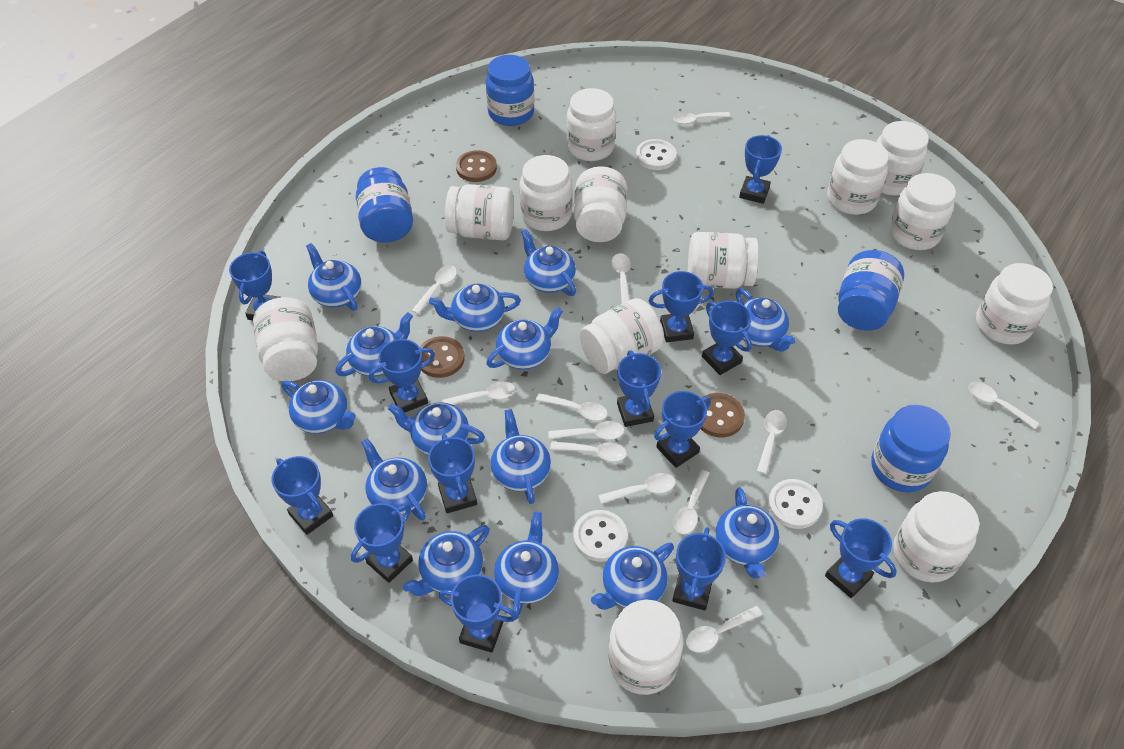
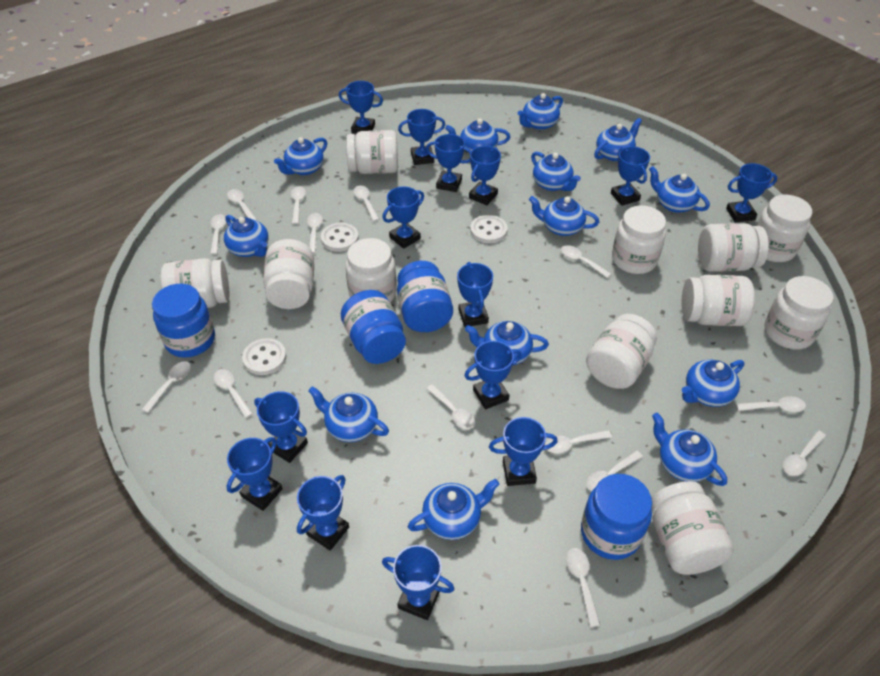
blue teapot: [282,380,356,434] [306,243,361,311] [335,312,413,377] [361,438,427,520] [388,402,485,455] [403,525,490,596] [429,284,521,332] [486,307,563,370] [491,409,551,504] [494,512,559,619] [521,229,576,296] [591,543,674,610] [715,487,779,579] [736,289,796,352] = 14 -> [224,215,269,257] [274,137,327,175] [308,386,389,442] [408,479,499,540] [445,118,510,153] [465,321,549,365] [518,93,563,130] [529,196,599,236] [531,152,581,191] [594,118,642,161] [649,166,710,213] [652,413,727,486] [682,360,744,407] = 13
blue trophy: [229,251,281,320] [272,456,333,535] [351,503,413,583] [369,339,435,412] [428,434,477,513] [439,574,517,653] [617,350,661,427] [649,271,714,342] [654,391,711,468] [672,527,726,611] [702,301,752,375] [739,135,782,204] [825,518,897,598] = 13 -> [226,437,282,511] [254,391,308,463] [297,475,349,551] [339,81,383,134] [382,187,424,249] [382,545,454,620] [398,109,445,165] [426,134,471,192] [457,262,493,327] [464,341,522,410] [469,146,501,205] [489,417,558,486] [611,146,650,206] [726,163,777,222] = 14
brown button: [420,336,465,378] [456,150,497,182] [701,393,745,437] = 3 -> none = 0
white jar: [253,297,318,381] [445,184,514,240] [520,155,573,231] [566,88,616,161] [574,166,627,242] [580,298,664,374] [608,600,684,695] [688,232,759,289] [827,139,889,215] [876,121,929,196] [889,173,956,250] [893,491,979,583] [976,263,1053,345] = 13 -> [160,258,229,308] [263,239,314,309] [345,238,397,302] [346,130,398,174] [586,314,657,389] [612,205,666,274] [652,481,734,575] [682,275,755,326] [698,223,769,272] [756,195,812,262] [764,276,834,350] = 11
white spoon: [412,265,457,314] [442,382,515,405] [536,393,608,421] [548,421,624,440] [550,441,627,462] [598,473,676,504] [611,253,631,303] [673,112,731,124] [673,470,710,534] [686,606,762,652] [757,410,787,474] [969,382,1039,429] = 12 -> [142,361,191,413] [210,214,226,255] [213,369,253,418] [227,189,257,221] [290,186,306,224] [307,213,323,253] [353,186,379,222] [426,384,475,429] [545,430,612,454] [561,245,611,278] [566,548,600,627] [586,451,643,491] [736,396,806,412] [783,431,826,476] = 14

